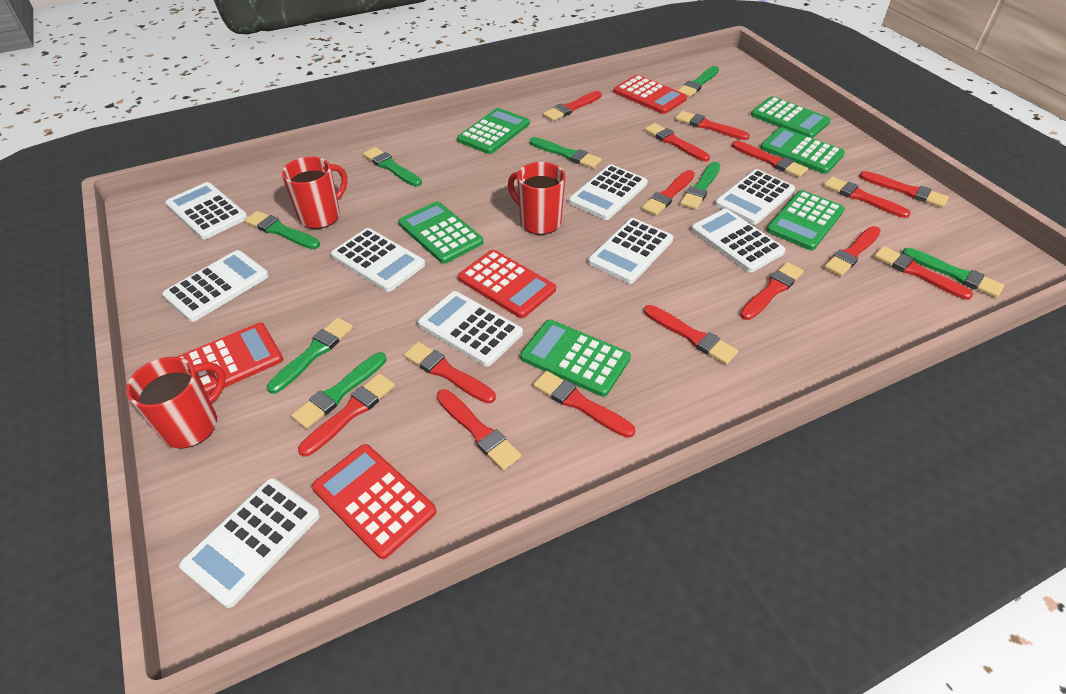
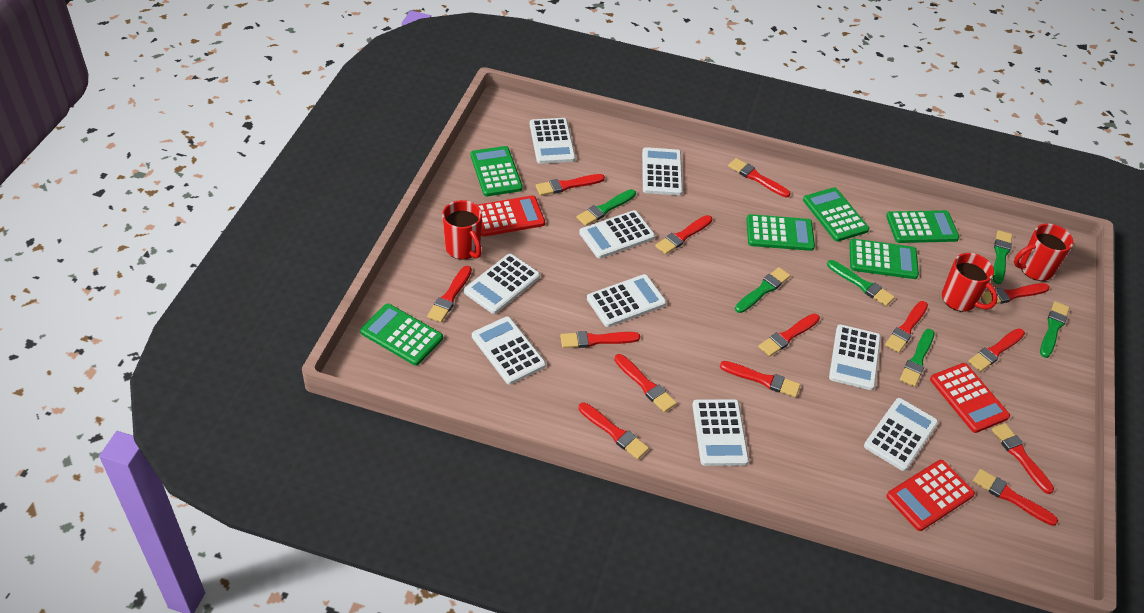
green brush: [245,211,320,249] [267,318,353,394] [291,352,387,429] [363,147,422,187] [530,137,602,168] [678,66,719,97] [680,162,720,210] [902,248,1004,298] = 8 -> [577,189,636,226] [735,267,790,313] [827,260,895,306] [900,329,934,387] [993,230,1012,284] [1040,301,1070,358] = 6
red brush: [298,374,395,457] [404,342,496,404] [437,389,521,470] [533,371,635,438] [543,91,602,121] [642,170,695,216] [644,305,738,365] [645,123,710,162] [676,111,750,140] [732,141,808,178] [740,262,804,320] [824,176,911,218] [824,226,881,276] [859,171,949,207] [874,246,974,300] = 15 -> [427,266,472,323] [536,174,605,196] [560,331,640,348] [578,402,649,459] [614,354,676,412] [655,215,712,255] [720,361,800,397] [728,158,791,198] [758,314,820,357] [885,301,928,353] [968,328,1025,372] [973,469,1058,526] [981,283,1049,304] [991,423,1054,494] = 14
red calculator: [177,323,283,395] [312,444,436,559] [458,250,556,318] [614,75,687,114] = 4 -> [478,195,545,237] [886,460,975,531] [930,363,1010,433] = 3

